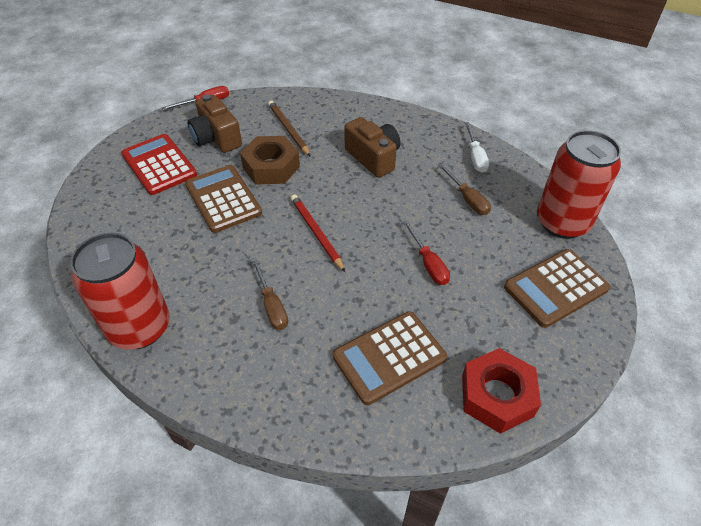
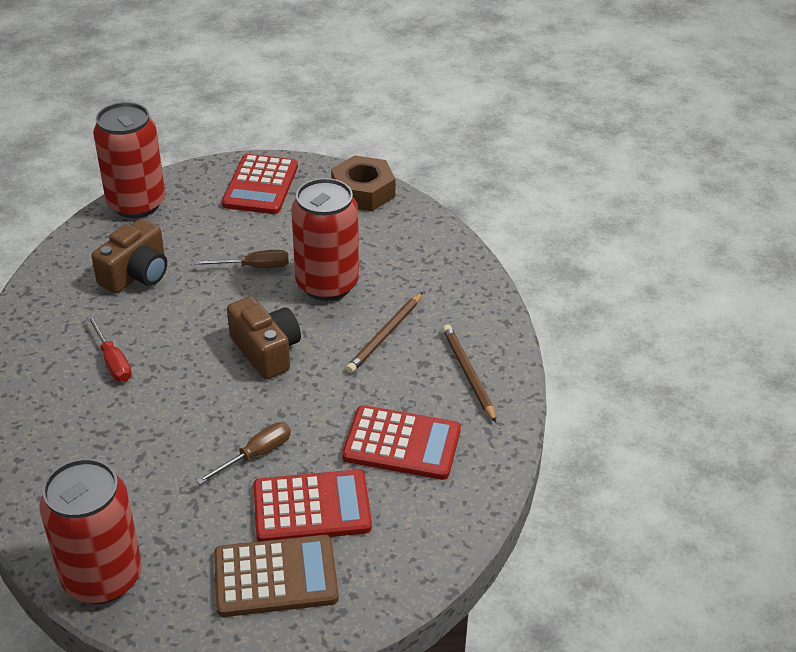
brown calculator: [185,165,262,233] [333,312,447,405] [504,249,610,328] = 3 -> [214,535,339,617] = 1
brown pencil: [268,100,311,157] = 1 -> [346,292,423,373] [443,324,496,423] = 2
red calculator: [121,134,197,195] = 1 -> [222,154,298,214] [253,469,372,542] [342,405,461,480] = 3
red can: [70,233,170,350] [537,130,621,239] = 2 -> [39,458,142,604] [93,102,165,218] [291,178,359,301] = 3
red nut: [462,348,541,434] = 1 -> none = 0
red pencil: [291,194,345,272] = 1 -> none = 0
red screwdriver: [162,86,229,110] [403,220,450,285] = 2 -> [87,315,132,382] = 1
white screwdriver: [465,122,489,173] = 1 -> none = 0

